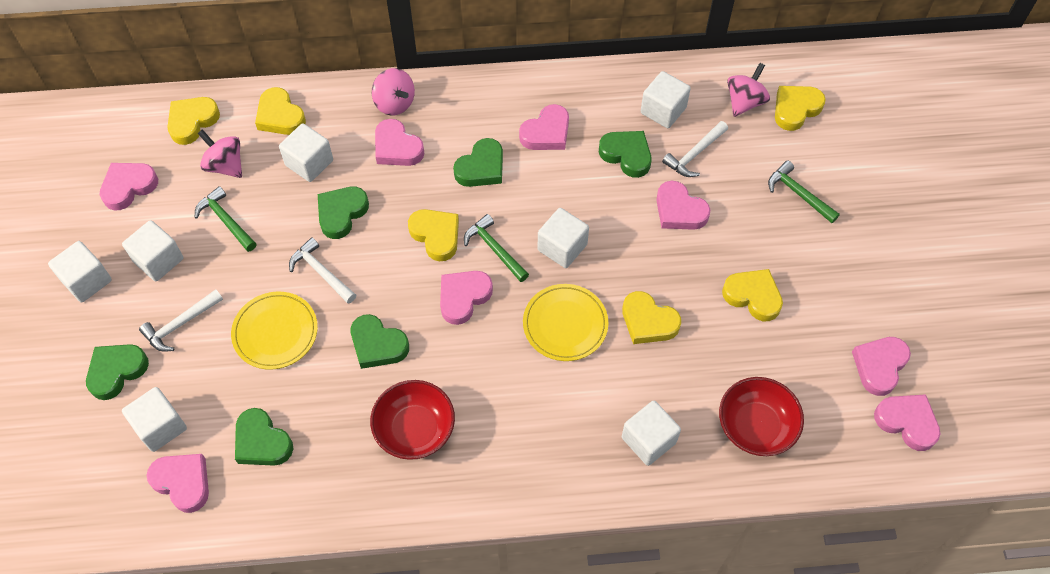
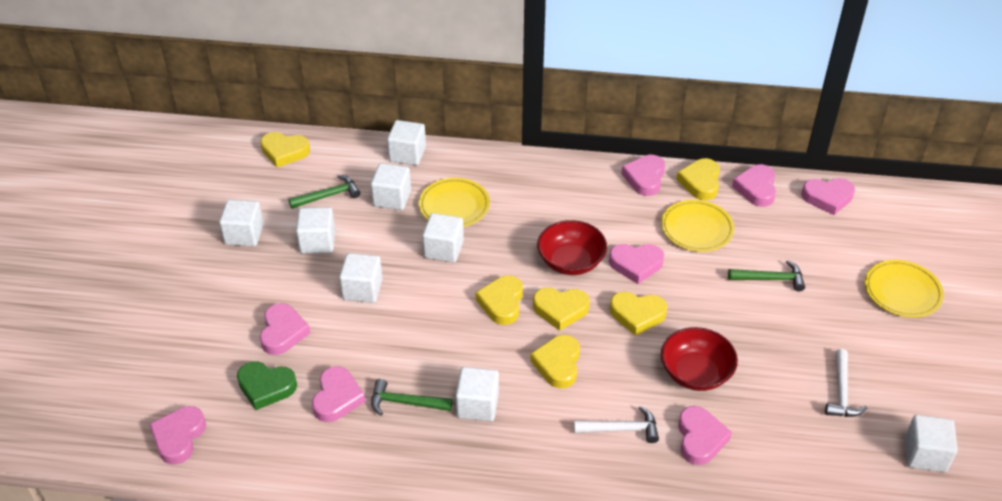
green heart: [86,344,149,400] [235,408,293,466] [318,187,369,239] [351,314,409,369] [453,138,503,187] [599,131,651,178] = 6 -> [237,362,297,410] = 1
pink spinning top: [198,129,242,178] [372,68,415,115] [727,63,770,117] = 3 -> none = 0
white cube: [48,241,112,303] [122,220,183,281] [122,387,187,452] [279,123,333,182] [538,208,589,268] [622,401,681,466] [641,71,691,128] = 7 -> [219,200,263,246] [296,207,335,253] [339,253,383,303] [371,163,411,210] [387,120,426,165] [422,213,464,263] [456,367,499,421] [905,415,958,472] = 8
white hammer: [139,289,223,352] [289,238,356,304] [662,121,728,177] = 3 -> [574,406,659,443] [825,349,867,417] = 2
yellow plate: [231,292,318,370] [523,284,608,361] = 2 -> [419,178,490,227] [661,200,735,252] [865,260,944,318] = 3

